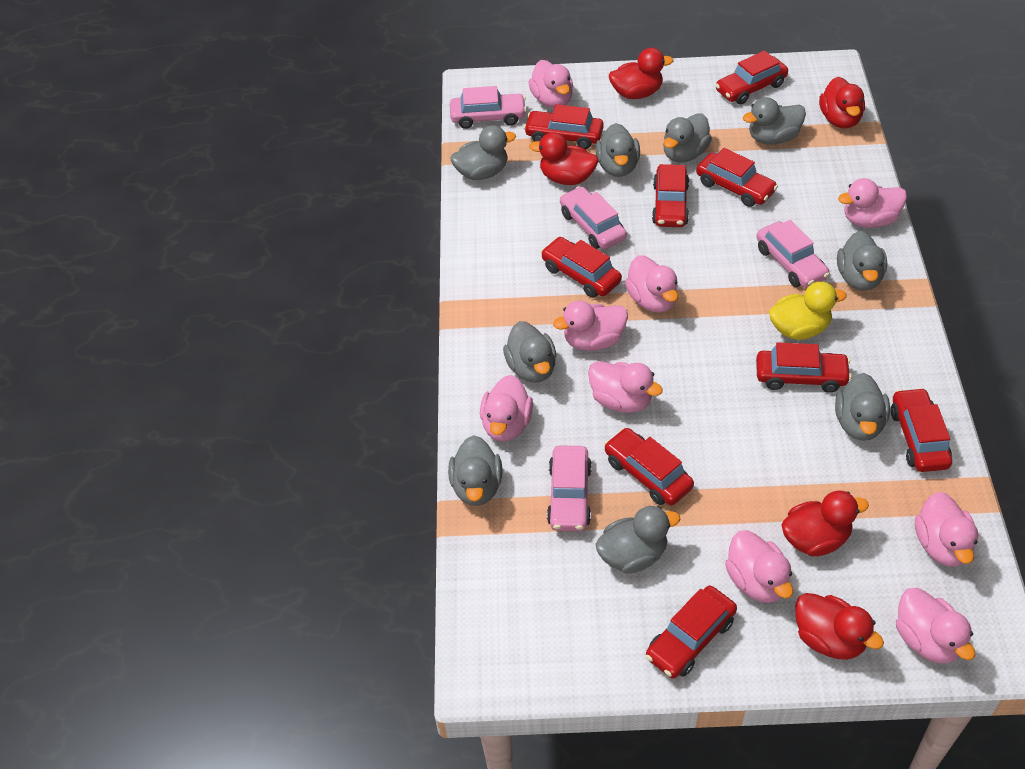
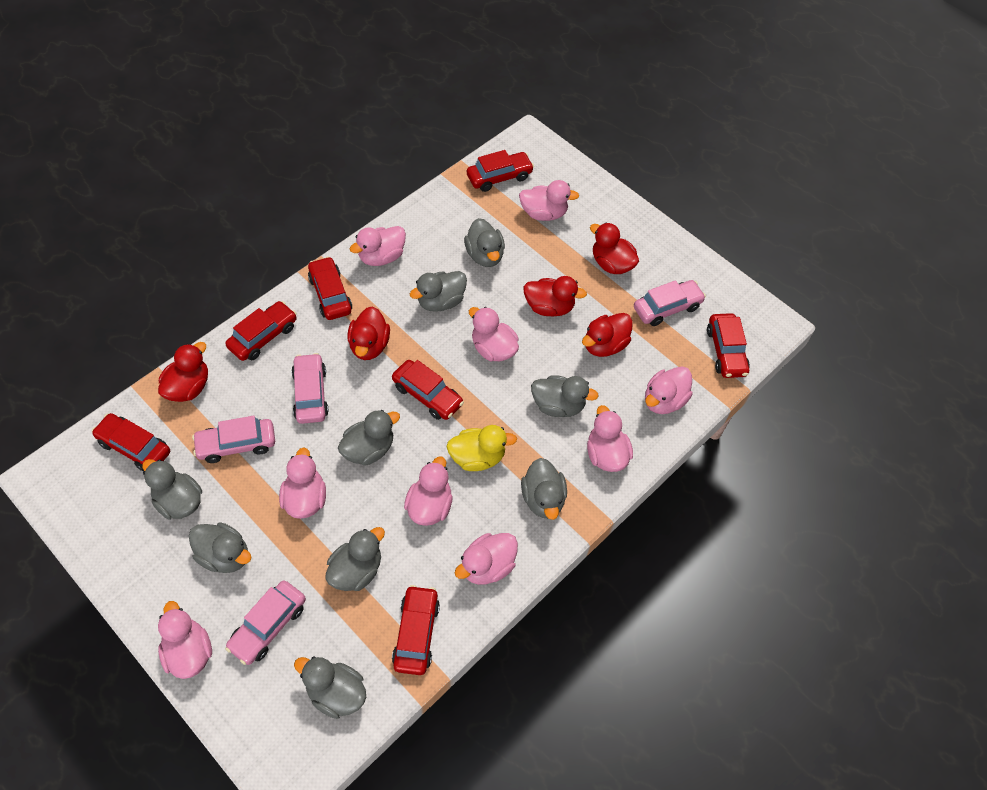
red car: [524,104,604,149] [541,237,622,298] [604,428,694,505] [645,586,737,679] [652,164,689,227] [696,148,778,207] [715,50,788,104] [756,342,852,393] [891,388,952,472] = 9 -> [92,413,170,471] [225,301,297,361] [308,256,352,320] [392,360,464,420] [392,585,440,675] [467,150,534,192] [707,313,750,378] = 7

